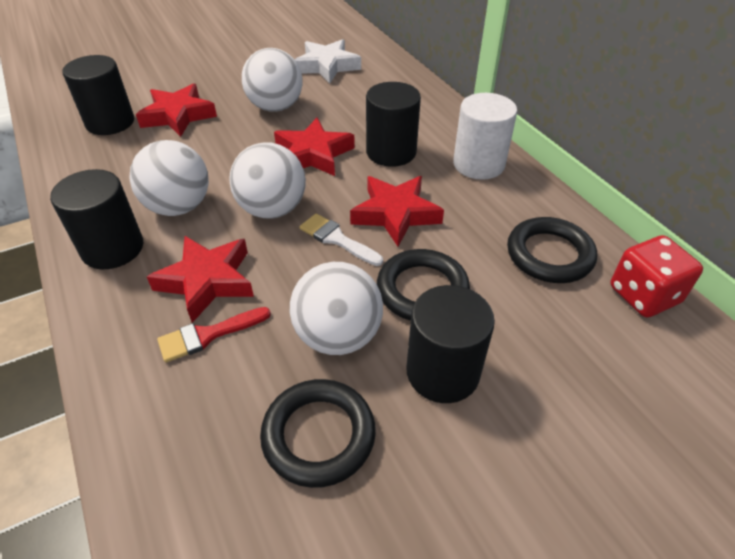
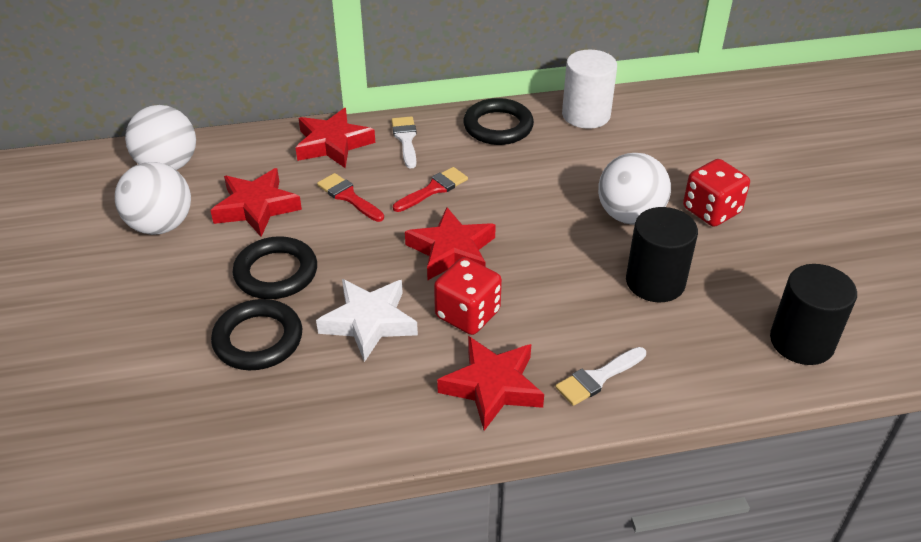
black cylinder: [50,169,143,269] [63,55,134,135] [366,82,421,167] [407,285,495,403] = 4 -> [626,207,698,302] [770,264,857,365] = 2
red brush: [157,307,271,363] = 1 -> [317,173,384,222] [393,167,468,212] = 2
red dice: [610,235,703,317] = 1 -> [434,257,502,335] [683,159,750,227] = 2
white ball: [129,140,209,216] [229,143,306,219] [242,48,303,112] [290,262,383,355] = 4 -> [115,162,191,235] [125,105,196,170] [598,153,671,225] = 3
white brush: [299,214,383,266] = 1 -> [391,116,417,168] [555,347,646,406] = 2

